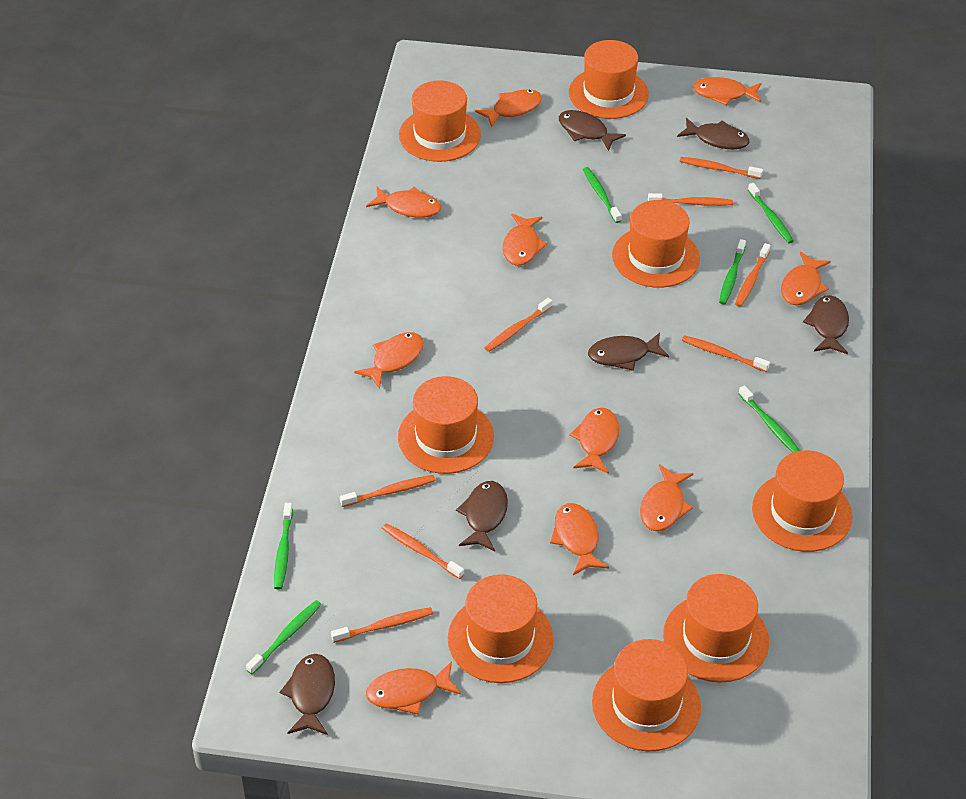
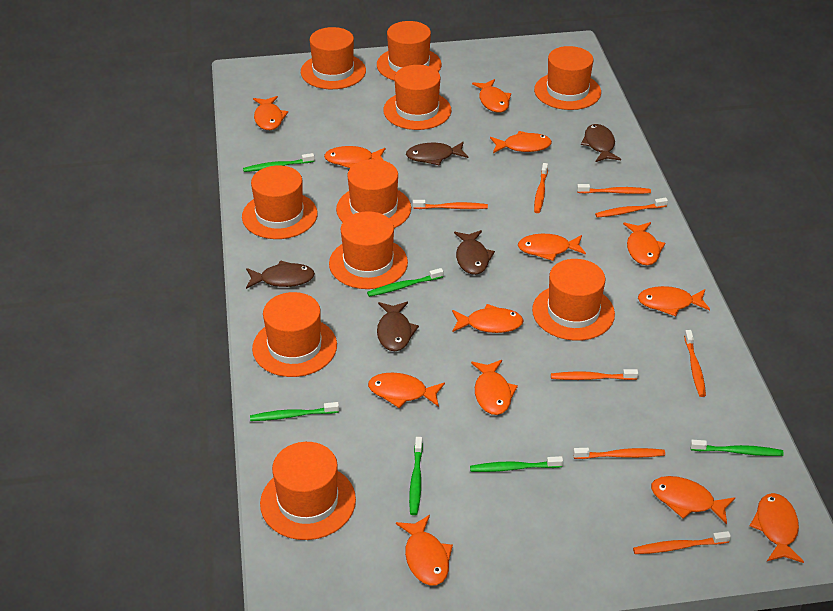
brown fish: [279,654,335,735] [456,481,508,552] [559,110,626,151] [588,333,669,371] [677,118,750,149] [803,295,849,354] = 6 -> [246,260,315,289] [377,302,419,351] [406,142,469,166] [454,230,495,275] [581,124,621,162] = 5
orange fish: [354,332,424,389] [366,186,441,218] [366,661,461,715] [475,89,542,127] [503,213,548,266] [550,503,609,575] [569,408,619,474] [640,464,693,531] [693,77,761,105] [781,252,831,305] = 10 -> [253,96,288,130] [324,146,385,168] [368,373,445,408] [396,515,453,586] [452,304,524,333] [471,360,518,415] [472,79,511,113] [490,131,552,153] [518,234,586,261] [623,222,665,265] [638,286,710,316] [651,476,735,524] [750,493,804,563] = 13
orange hat: [398,376,494,474] [399,80,481,162] [448,574,554,683] [569,40,649,119] [592,639,701,751] [612,200,700,288] [663,574,769,683] [752,450,852,552] = 8 -> [242,165,318,239] [252,292,337,377] [260,442,356,540] [301,27,366,89] [329,211,408,289] [336,159,411,228] [377,21,442,81] [383,65,451,130] [532,259,615,341] [534,46,601,110] = 10

